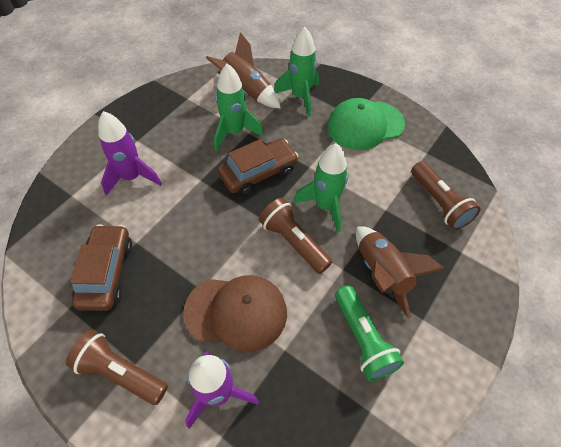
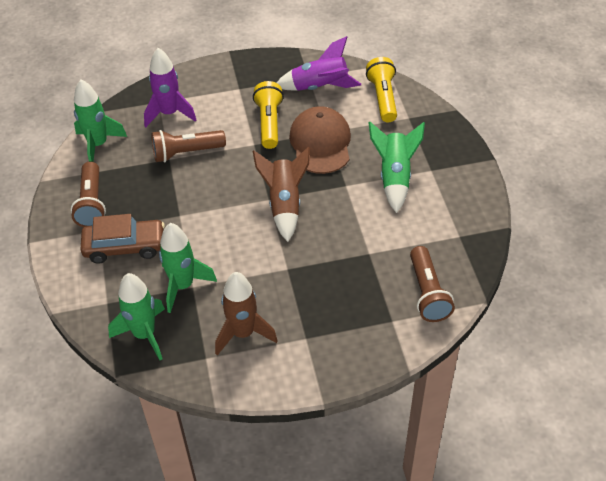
brown car: [70,224,132,311] [218,139,298,196] = 2 -> [80,214,165,264] = 1
green cap: [327,98,405,150] = 1 -> none = 0
green flashlight: [335,285,404,381] = 1 -> none = 0
green rocket: [214,63,264,151] [274,27,319,117] [293,143,348,233] = 3 -> [74,80,127,162] [108,273,165,360] [159,223,217,313] [369,122,425,213] = 4
yellow flashlight: none = 0 -> [253,81,284,149] [366,57,397,122] = 2

